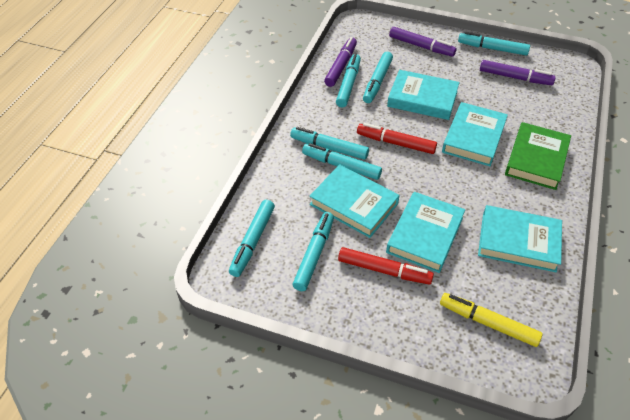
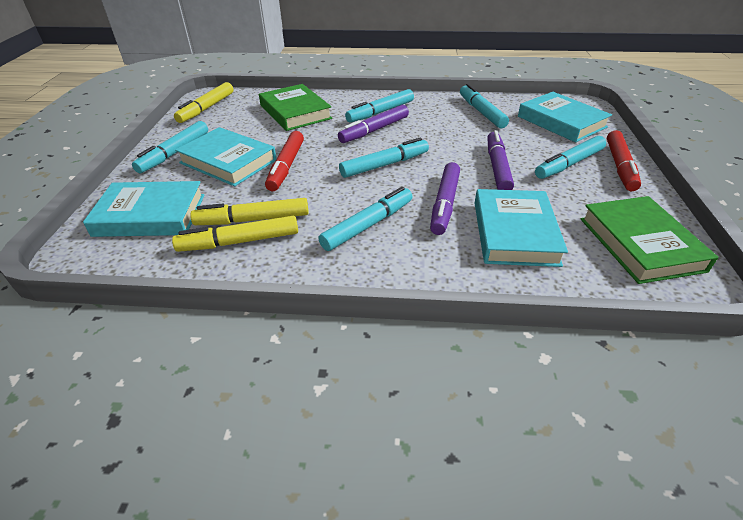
green book: [505,122,571,190] = 1 -> [259,84,332,131] [581,196,719,284] = 2
turquoise book: [310,164,400,238] [386,192,465,273] [387,70,460,120] [442,102,508,166] [478,205,562,272] = 5 -> [83,181,204,237] [175,127,276,186] [475,189,568,267] [518,92,612,142] = 4
turquoise marker: [229,200,275,277] [290,127,369,160] [293,212,334,291] [302,143,382,180] [336,54,361,107] [363,52,393,103] [458,32,530,56] = 7 -> [132,121,208,173] [319,187,412,251] [339,138,429,178] [345,89,414,123] [460,84,509,128] [535,136,606,179] = 6
yellow marker: [440,293,543,347] = 1 -> [172,216,298,252] [174,82,234,123] [190,198,309,225] = 3

